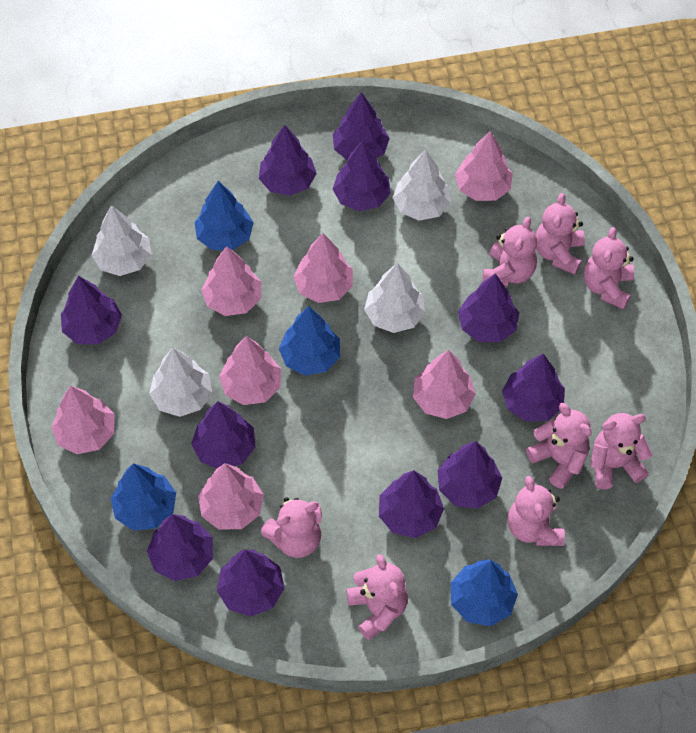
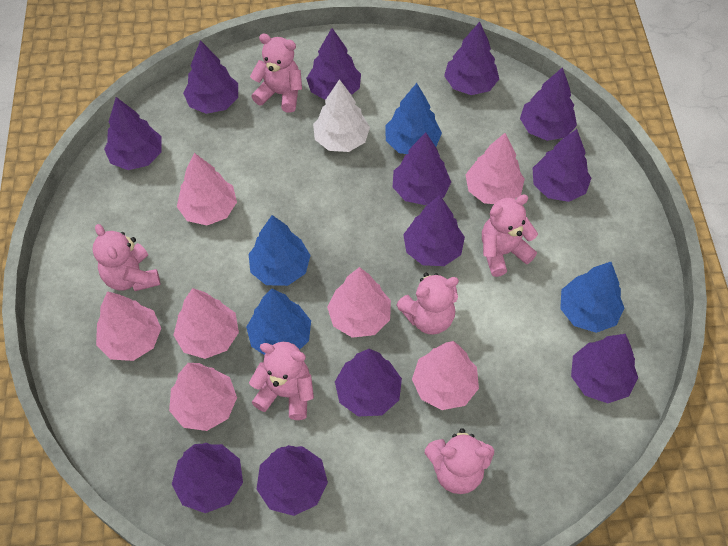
pink teddy bear: [261,497,322,558] [346,554,408,640] [482,217,537,287] [508,476,565,546] [526,403,592,489] [536,193,585,274] [584,227,634,310] [590,413,652,490] = 8 -> [93,224,160,291] [249,342,314,420] [250,34,302,113] [396,273,459,335] [425,428,494,494] [482,194,538,277] = 6
purple tree: [61,276,122,344] [147,514,213,581] [191,401,255,468] [217,550,284,617] [259,125,317,196] [333,92,390,161] [333,140,391,211] [379,470,444,538] [438,441,502,509] [458,273,519,342] [502,354,565,422] = 11 -> [104,97,162,170] [172,443,243,513] [183,40,238,114] [257,445,328,516] [306,28,361,100] [335,349,402,417] [393,132,451,205] [403,195,465,266] [444,22,499,95] [520,67,577,141] [532,129,591,202] [571,334,638,403] = 12
white tree: [92,205,152,276] [149,347,212,417] [364,263,425,333] [392,150,451,221] = 4 -> [313,79,370,152] = 1

